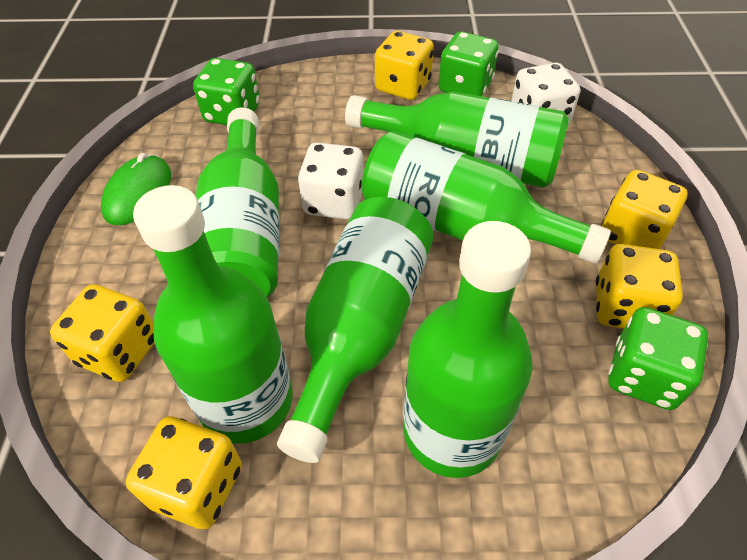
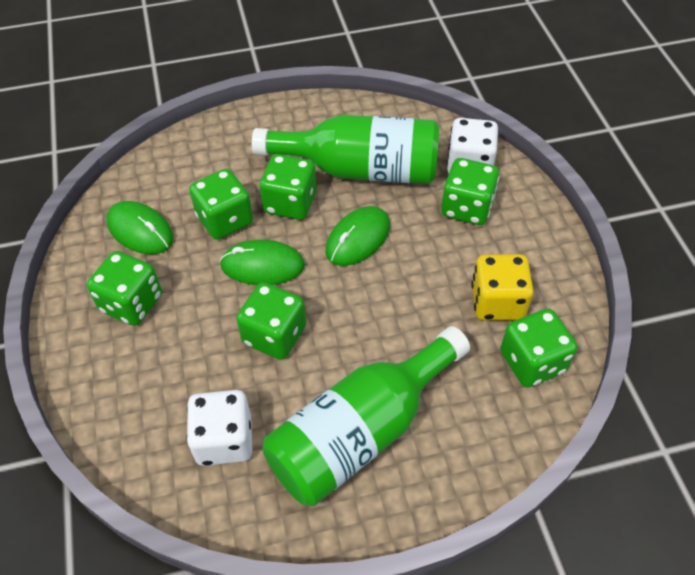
green bottle: [133,185,293,444] [196,107,279,297] [277,197,434,463] [345,92,569,188] [362,131,611,264] [403,221,533,478] = 6 -> [252,115,439,184] [262,326,470,506] = 2
green dice: [193,58,260,125] [438,31,499,96] [608,307,708,410] = 3 -> [87,251,162,326] [189,169,253,240] [236,282,306,360] [260,154,317,220] [441,158,499,225] [500,308,577,387] = 6
green mouse: [101,153,171,225] = 1 -> [106,201,174,254] [220,240,305,285] [326,206,390,266] = 3
yellow dice: [50,284,155,382] [126,416,242,529] [375,31,434,100] [596,244,683,329] [601,170,688,249] = 5 -> [471,254,534,320] = 1

